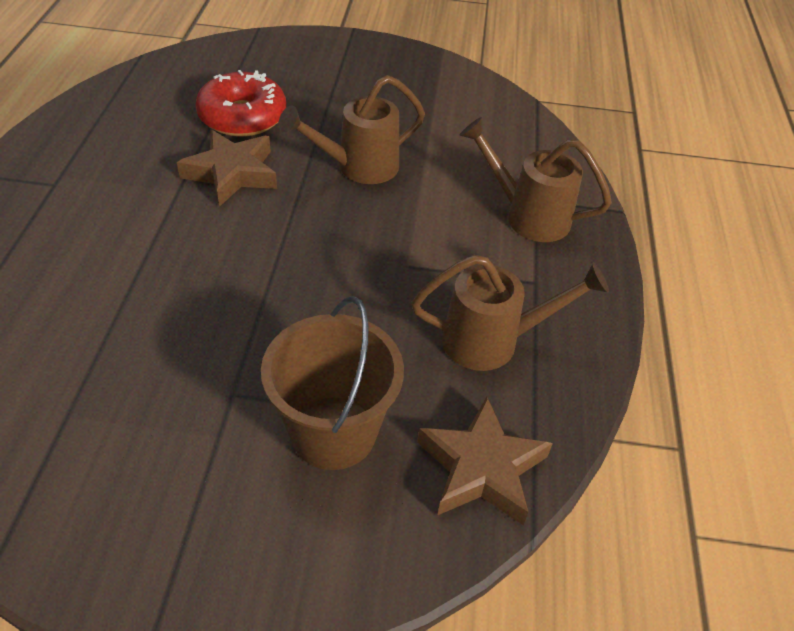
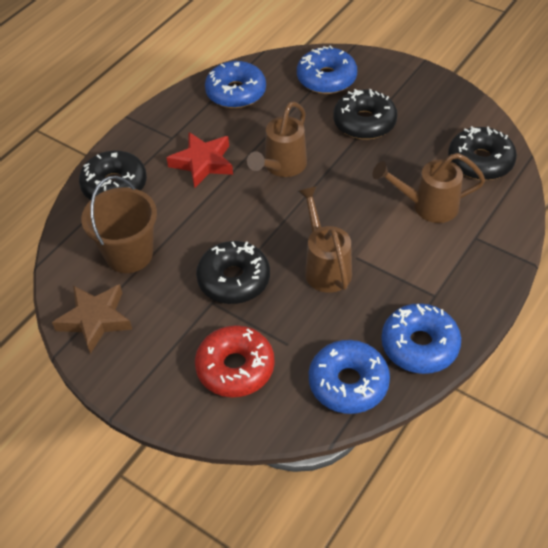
black donut: none = 0 -> [79,151,147,200] [196,241,270,304] [333,89,397,139] [448,126,517,180] = 4
blue donut: none = 0 -> [205,61,266,108] [297,46,357,94] [309,340,390,414] [381,303,461,374] = 4
brown star: [177,130,277,207] [417,397,553,525] = 2 -> [52,284,132,354] = 1
red star: none = 0 -> [166,132,233,188] = 1

